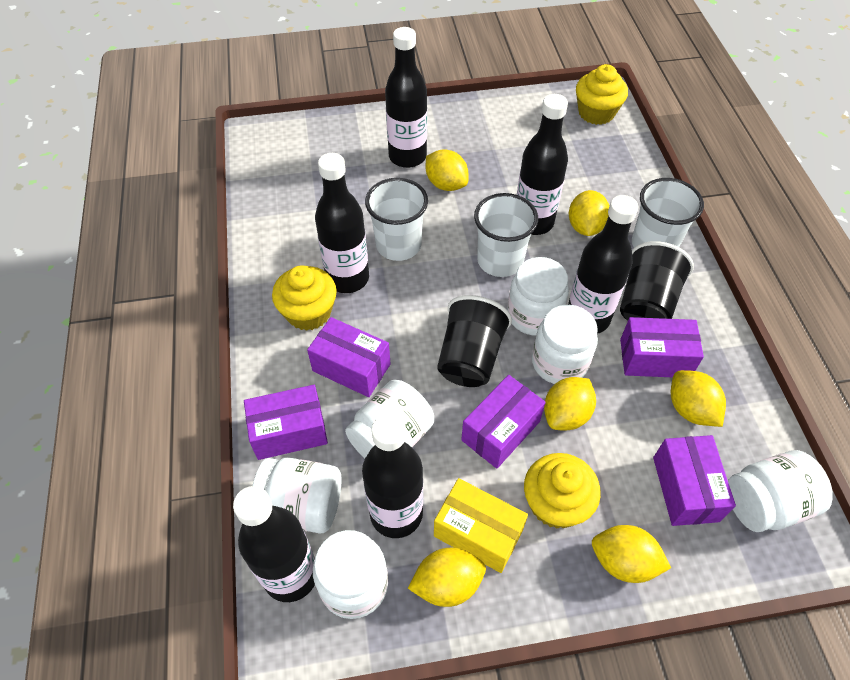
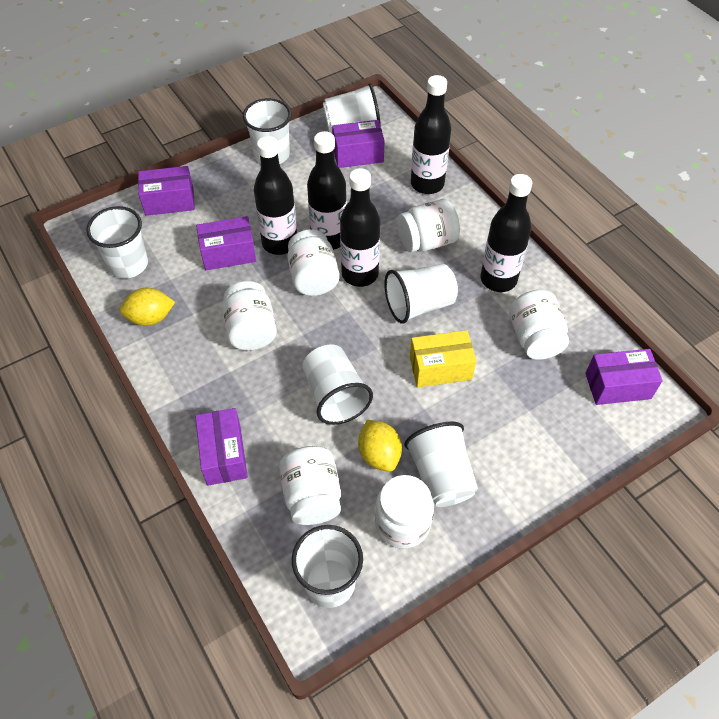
black bottle: [233,486,315,602] [315,153,369,293] [362,414,423,538] [385,27,427,168] [517,94,568,235] [568,195,638,334] = 6 -> [254,136,297,255] [307,131,347,250] [340,168,380,287] [411,75,451,194] [480,174,532,292] = 5
black cup: [437,295,512,387] [620,241,694,321] = 2 -> none = 0
white cup: [365,178,428,261] [474,193,538,277] [632,178,704,247] = 3 -> [86,206,148,278] [243,98,292,164] [292,525,363,608] [302,345,373,425] [323,83,381,133] [384,264,458,324] [404,422,478,507] = 7
yellow cupcake: [272,265,337,331] [524,453,601,529] [576,64,628,125] = 3 -> none = 0
yellow lemon: [408,548,486,607] [426,149,469,191] [544,377,596,431] [569,190,609,236] [592,525,671,583] [671,370,726,427] = 6 -> [119,288,175,326] [358,420,402,472] = 2

